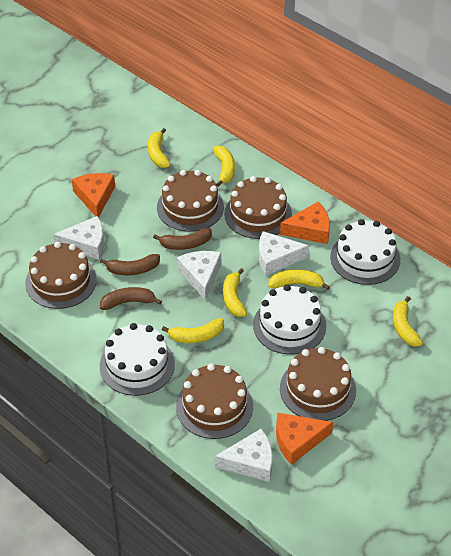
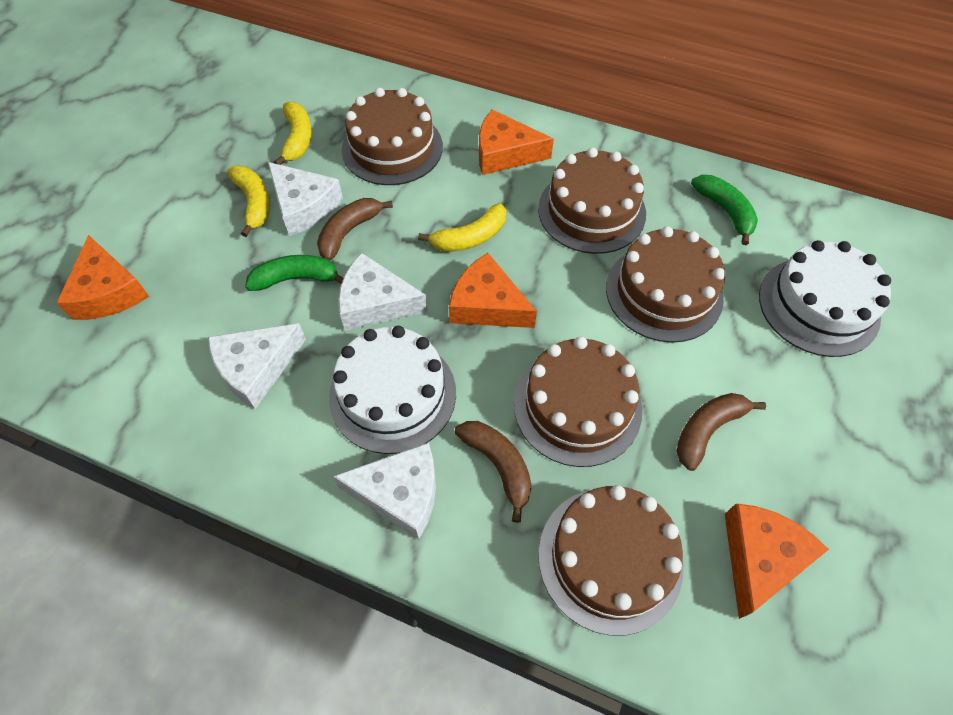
green banana: none = 0 -> [245,255,343,291] [691,175,758,245] = 2
orange cheese: [72,173,115,218] [276,413,333,465] [280,202,330,244] = 3 -> [57,235,149,320] [449,253,537,328] [479,109,554,175] [725,503,829,619] = 4
white cake: [100,323,175,396] [253,284,326,355] [330,219,400,285] = 3 -> [329,326,456,454] [759,240,891,357] = 2
yellow banana: [148,128,171,168] [162,318,224,343] [213,146,235,187] [223,268,247,317] [268,269,330,290] [393,296,423,347] = 6 -> [227,166,270,237] [274,101,312,165] [418,203,506,252] = 3

